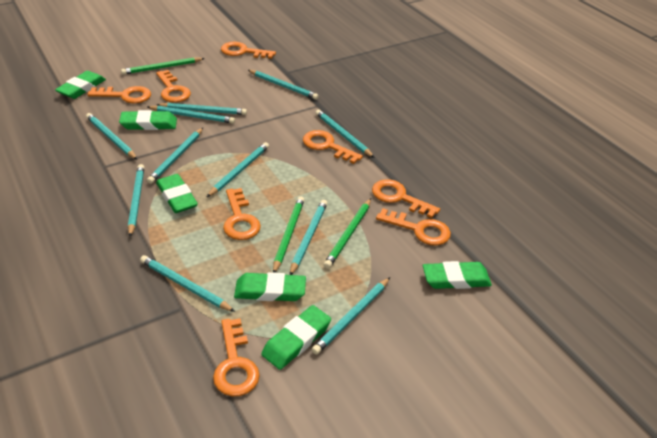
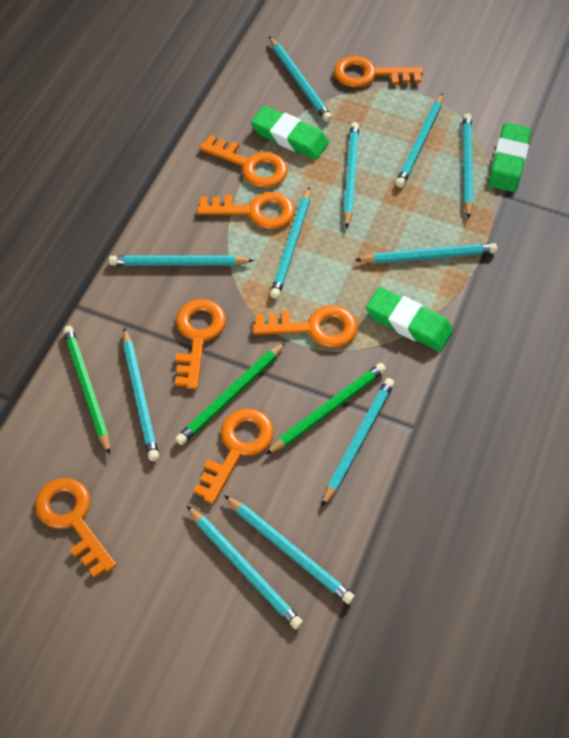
green eraser: [55,71,106,99] [119,110,177,130] [156,174,198,213] [234,272,306,301] [261,305,331,370] [423,261,492,289] = 6 -> [251,106,329,160] [366,287,453,351] [488,123,532,192] = 3
orange key: [87,86,151,103] [156,70,191,102] [213,318,260,396] [221,42,276,59] [223,188,261,240] [303,130,363,164] [372,179,440,218] [376,208,451,246] = 8 -> [35,478,116,578] [175,299,226,389] [193,409,274,504] [197,192,295,229] [199,135,288,188] [253,305,357,348] [334,56,423,87] = 7

